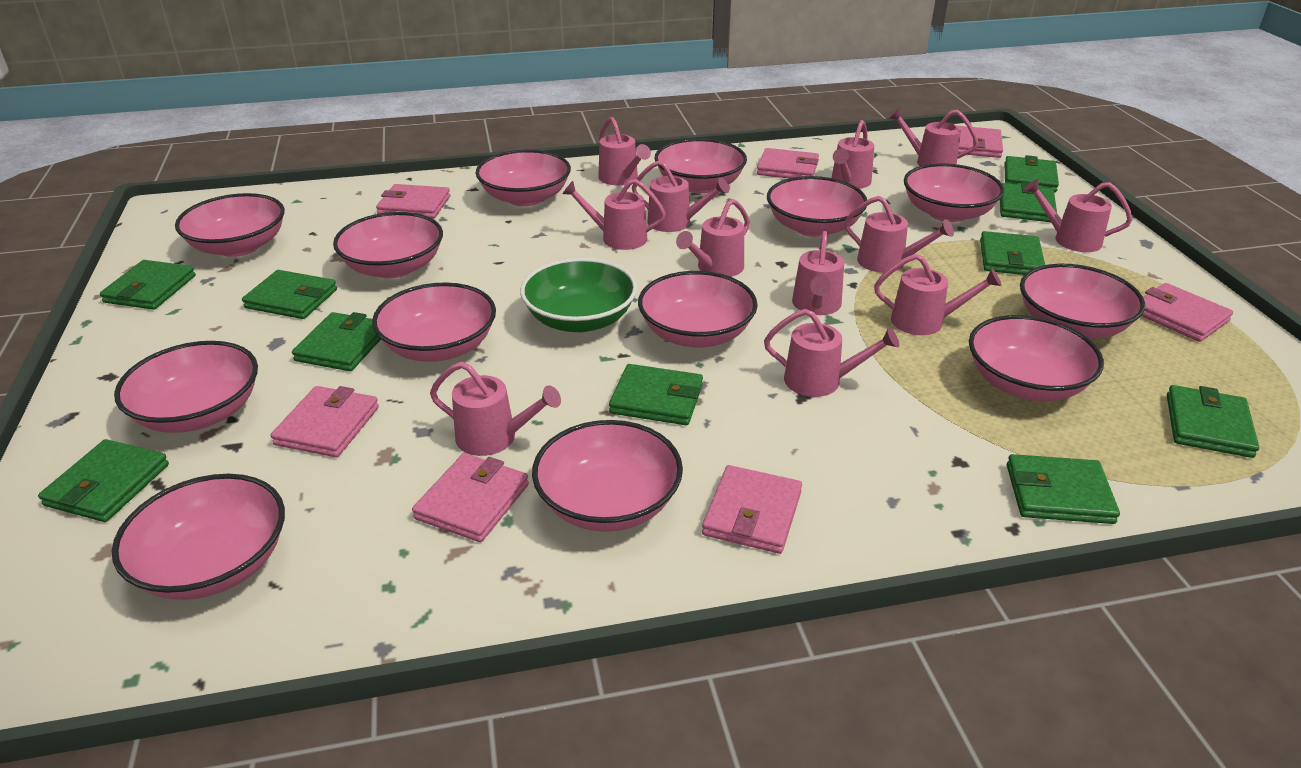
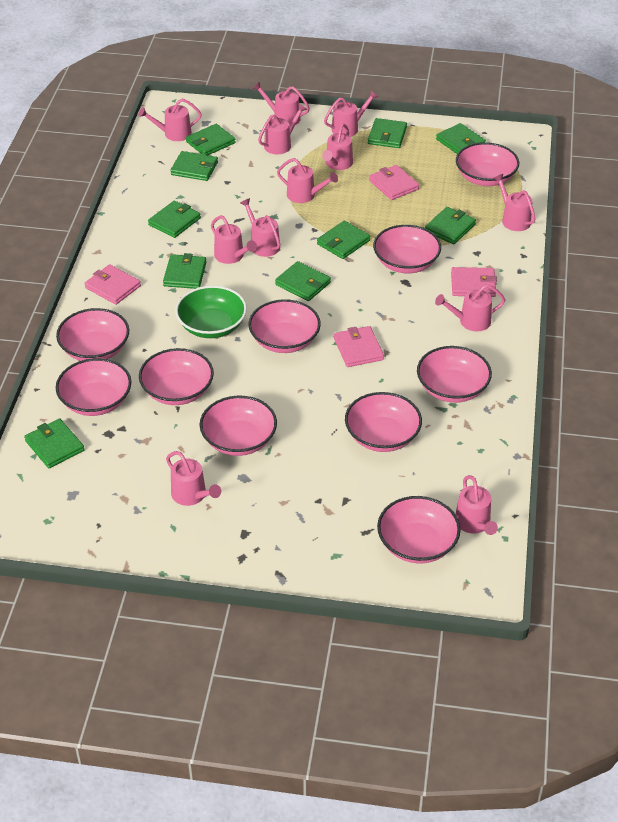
pink bowl: [112,474,285,600] [114,341,258,433] [175,193,285,257] [333,212,443,278] [372,282,496,362] [476,150,571,206] [532,420,683,532] [638,271,758,347] [654,138,747,193] [767,176,867,237] [904,163,1004,222] [969,315,1104,401] [1020,264,1145,339] = 13 -> [56,308,129,361] [56,358,132,416] [139,348,214,405] [199,396,277,456] [248,299,321,353] [345,392,422,452] [373,225,441,273] [377,496,461,564] [417,346,492,403] [456,142,519,186] = 10
pink wallet: [271,386,379,457] [376,184,450,219] [412,453,529,542] [702,465,802,554] [757,148,819,178] [958,126,1003,158] [1142,283,1233,342] = 7 -> [84,264,141,305] [334,326,384,367] [369,165,419,200] [451,267,497,297] = 4

